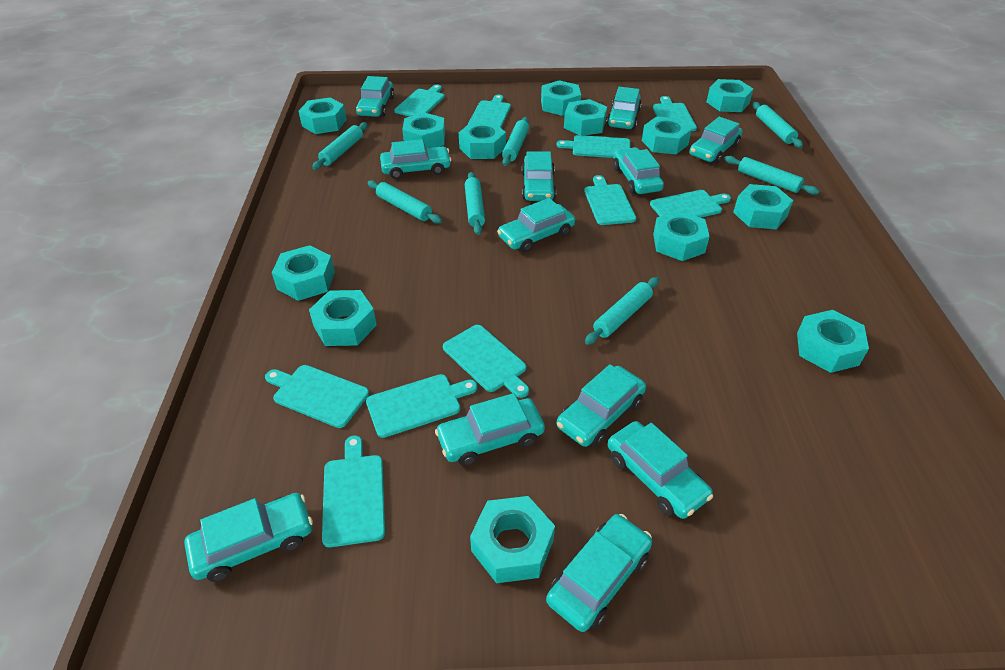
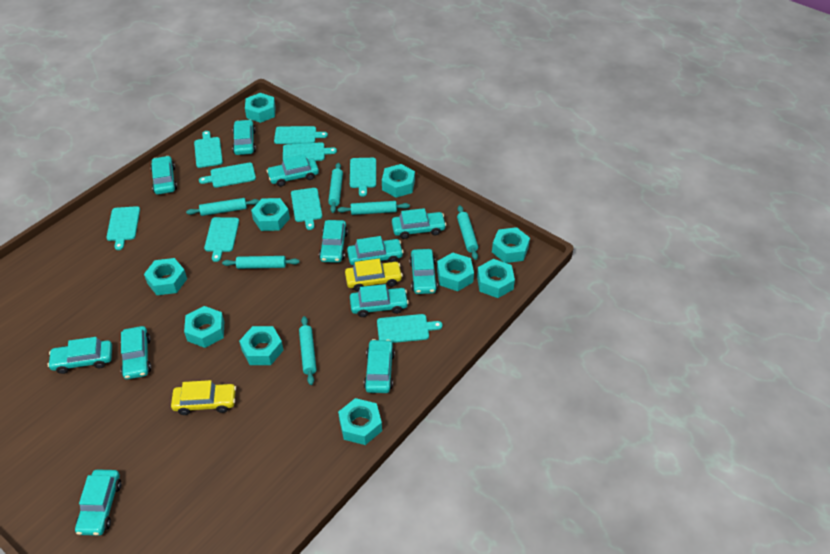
turquoise cutting board: [265,365,369,428] [322,436,385,547] [366,374,477,438] [394,85,445,117] [443,325,529,398] [468,95,511,128] [557,135,630,158] [584,175,636,225] [650,190,731,218] [653,96,697,131] = 10 -> [106,206,140,250] [194,131,223,168] [199,162,256,188] [204,217,239,262] [274,126,328,144] [283,142,337,161] [291,188,322,230] [350,158,376,197] [377,314,443,343] = 9
turquoise nut: [272,245,335,301] [299,97,347,134] [309,290,377,346] [402,113,445,148] [459,122,506,159] [470,496,555,583] [541,80,581,116] [564,99,607,136] [642,116,692,154] [653,210,710,261] [706,79,753,112] [733,184,793,229] [797,310,869,373] = 13 -> [144,258,187,295] [184,306,224,348] [239,326,283,365] [245,93,276,123] [251,198,290,231] [338,398,382,445] [382,164,415,198] [437,252,474,291] [477,259,515,298] [492,227,530,263] = 10
turquoise rolling pin: [312,122,368,170] [367,180,442,224] [465,172,485,235] [502,117,529,166] [585,277,659,345] [724,156,819,195] [752,102,803,148] = 7 -> [186,198,259,216] [222,256,299,269] [299,316,317,385] [328,163,343,213] [338,201,410,215] [457,205,478,260] = 6
yellow car: none = 0 -> [171,380,236,415] [345,259,403,291] = 2

